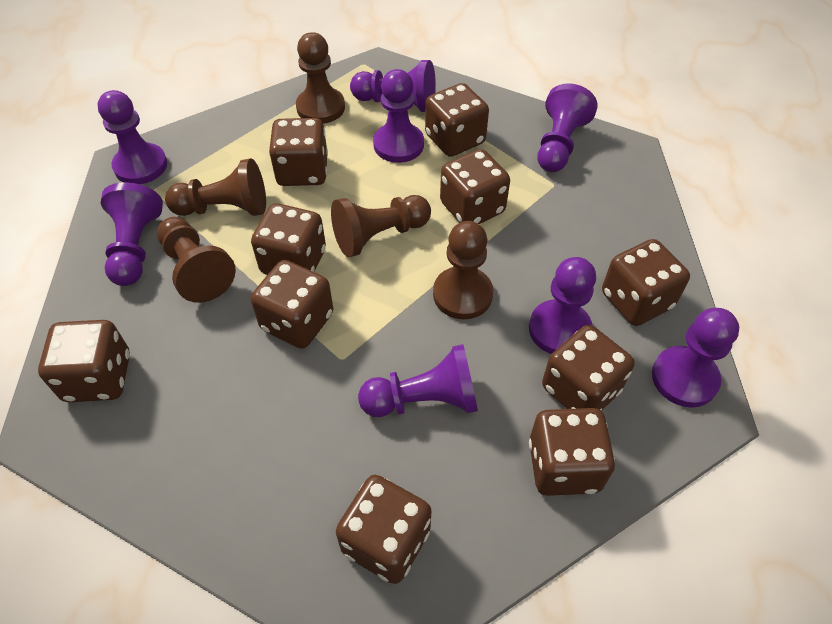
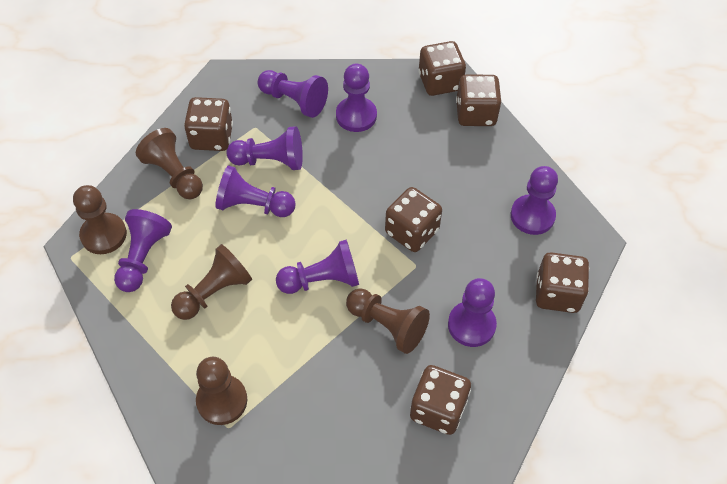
brown dice: [38,320,130,402] [251,203,326,275] [251,260,333,349] [269,118,328,186] [336,475,431,584] [425,83,489,157] [440,149,510,224] [529,408,615,496] [542,325,635,411] [602,239,690,326] = 10 -> [184,97,233,151] [385,187,442,252] [410,365,471,435] [418,41,466,96] [456,75,502,126] [536,252,589,313] = 6

